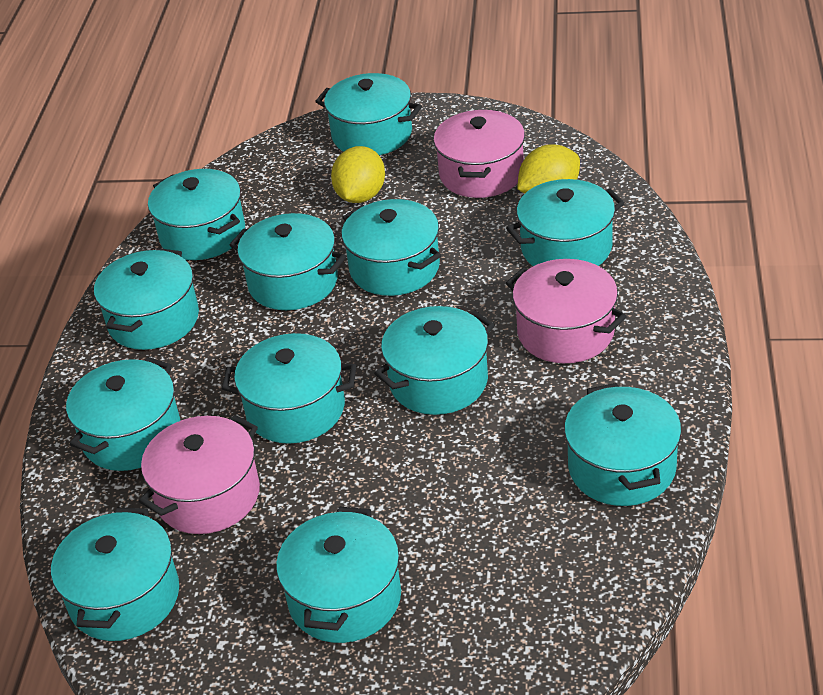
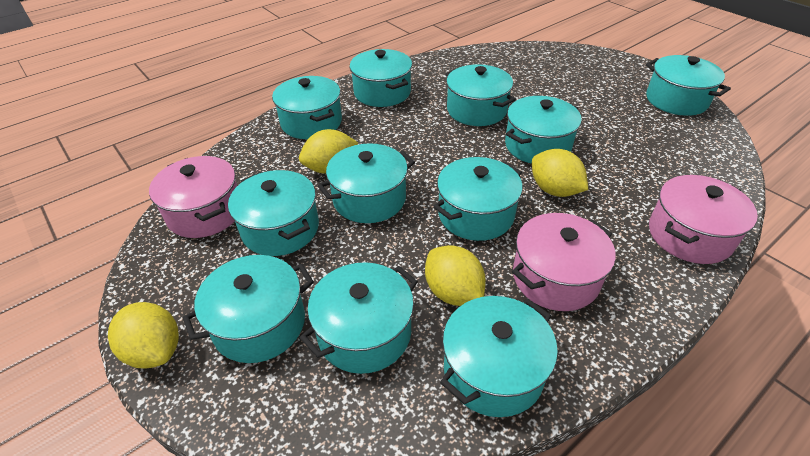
turquoise pot: [51,508,179,641] [66,357,180,471] [94,248,199,350] [148,169,245,260] [222,333,356,444] [230,213,346,310] [276,506,401,643] [315,73,422,155] [342,199,441,296] [374,306,494,415] [506,179,625,266] [564,383,682,506] = 12 -> [183,255,314,363] [228,170,319,256] [272,76,342,139] [300,262,418,374] [317,143,415,223] [350,49,412,107] [433,157,523,241] [440,296,558,417] [445,64,516,126] [505,96,582,164] [646,55,731,116] = 11
yellow lemon: [331,146,385,203] [517,144,580,193] = 2 -> [108,302,179,369] [299,129,358,174] [425,245,486,306] [532,149,588,197] = 4

